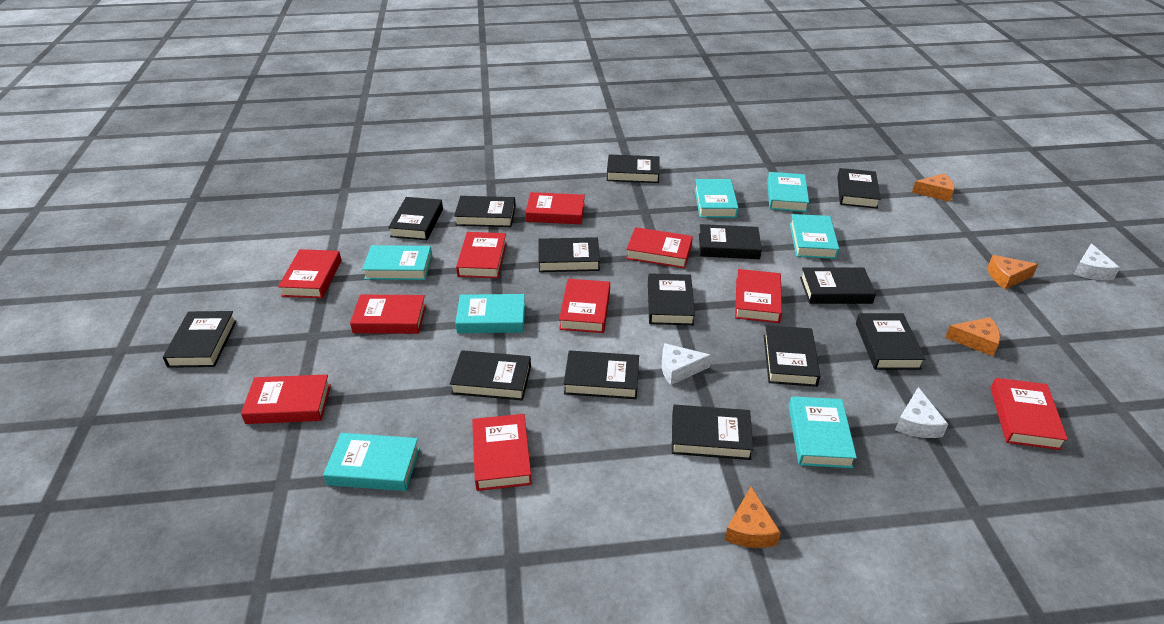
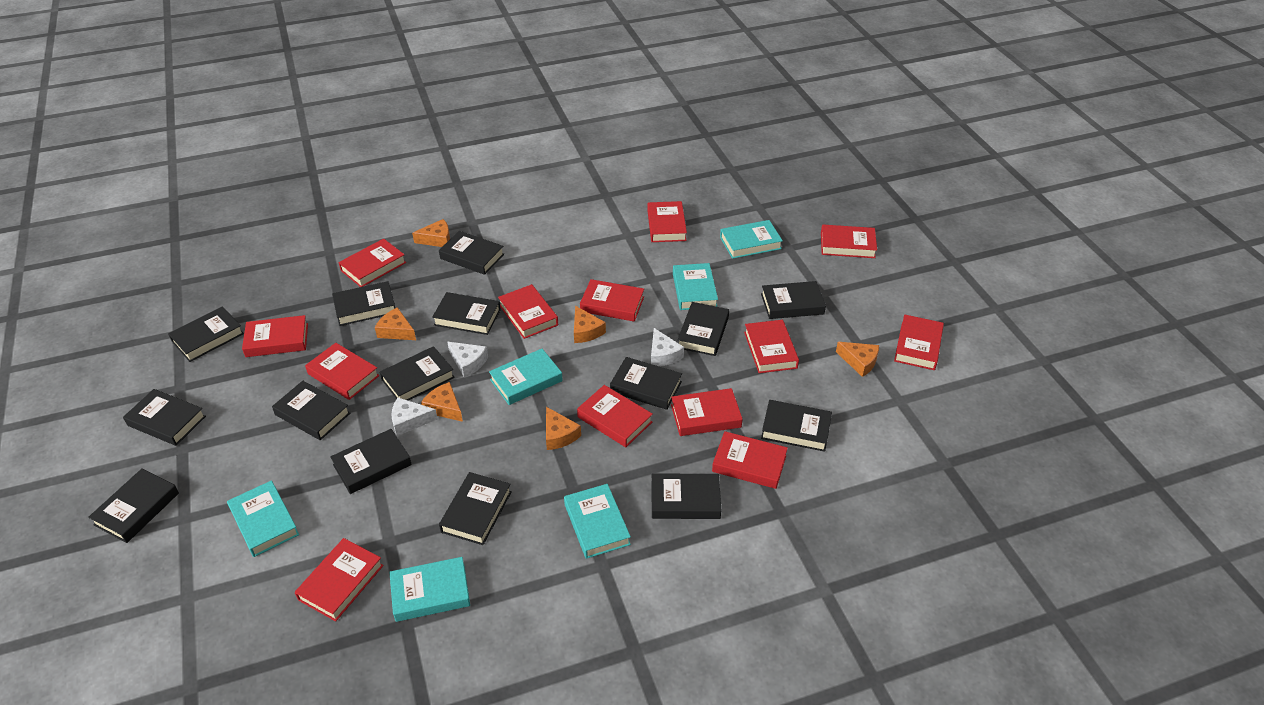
black book: [163,311,237,368] [388,197,443,240] [450,350,531,400] [454,196,516,227] [538,237,600,272] [564,350,639,399] [607,154,660,183] [648,273,695,325] [672,405,753,460] [699,224,762,259] [764,325,821,387] [800,267,876,304] [837,168,880,209] [856,313,926,370] = 14 -> [88,469,179,543] [123,389,206,446] [168,306,244,362] [272,381,350,440] [330,429,412,494] [332,281,395,326] [380,346,455,400] [432,292,501,335] [439,231,504,275] [439,472,512,545] [610,357,682,410] [651,474,722,519] [678,302,729,356] [761,281,826,319] [761,400,832,452] = 15
orange cheese: [725,486,781,548] [912,174,955,202] [945,317,1000,356] [988,255,1038,289] = 4 -> [375,307,416,340] [412,219,450,247] [421,382,463,422] [546,407,581,450] [574,306,606,343] [836,342,879,377] = 6
red book: [241,374,331,424] [278,249,342,298] [350,295,426,334] [456,232,507,278] [472,414,532,491] [525,192,585,224] [559,279,610,333] [626,227,693,268] [735,269,782,323] [990,378,1068,450] = 10 -> [242,315,308,357] [294,538,384,622] [305,343,379,400] [338,238,406,287] [498,284,558,339] [577,385,653,447] [580,279,644,322] [647,201,687,242] [671,388,742,436] [712,431,788,489] [744,320,799,373] [821,224,877,258] [894,314,944,370] = 13
turquoise book: [323,433,420,491] [362,245,432,280] [455,294,525,333] [694,179,739,218] [767,172,809,212] [789,396,857,468] [790,214,839,259] = 7 -> [227,480,299,557] [389,557,470,622] [489,349,563,405] [564,484,631,559] [673,263,718,310] [720,220,783,259] = 6

